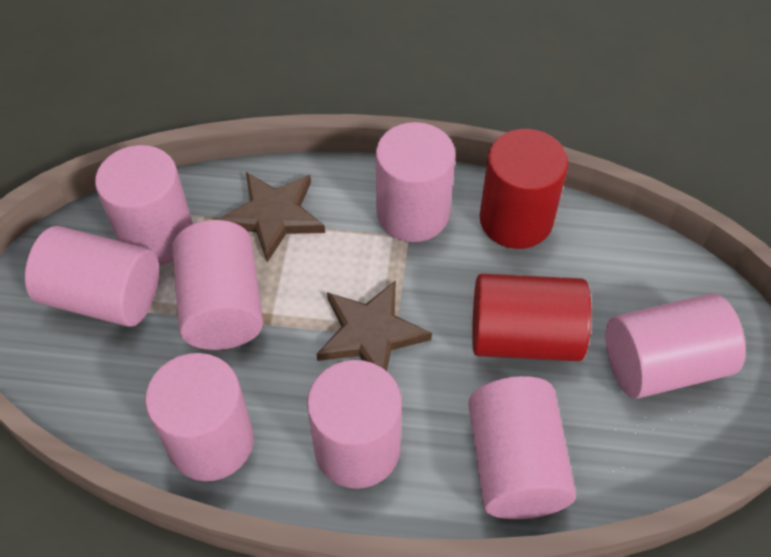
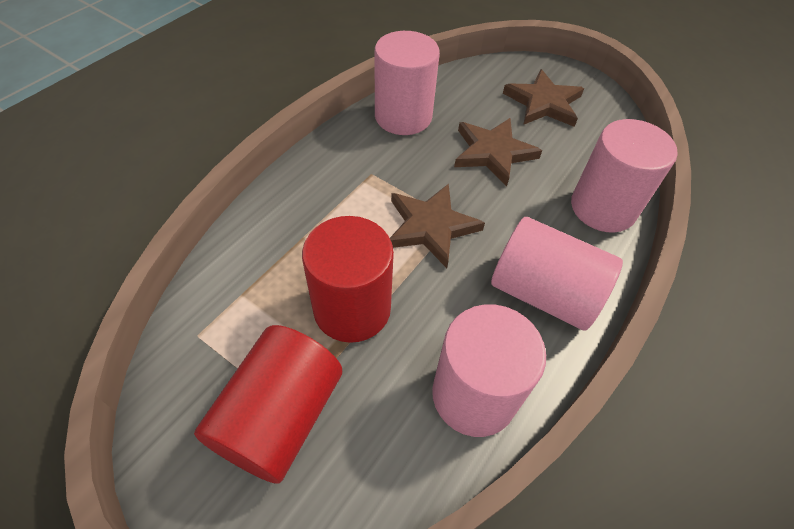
brown star: [218,172,325,262] [316,280,432,371] = 2 -> [390,184,485,268] [454,118,542,186] [503,69,584,127] = 3
pink cylinder: [25,226,159,327] [95,145,193,265] [145,353,254,481] [172,220,263,350] [307,360,402,489] [376,122,456,242] [468,376,576,519] [606,293,746,399] = 8 -> [375,31,440,135] [432,304,546,437] [491,217,623,331] [571,119,678,233] = 4

